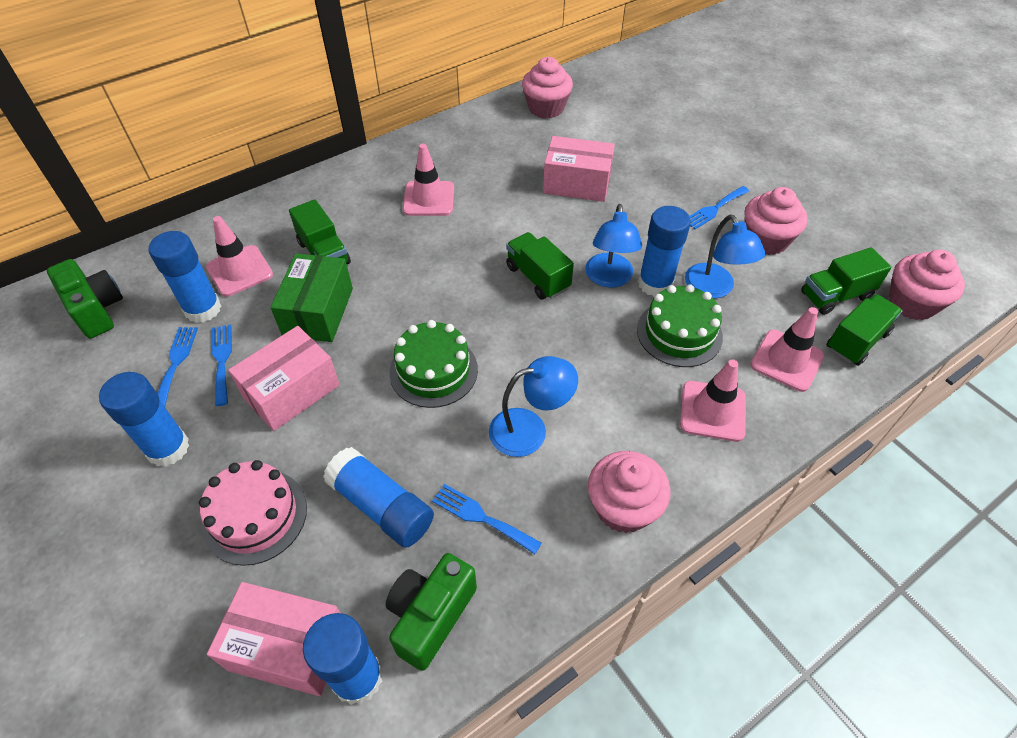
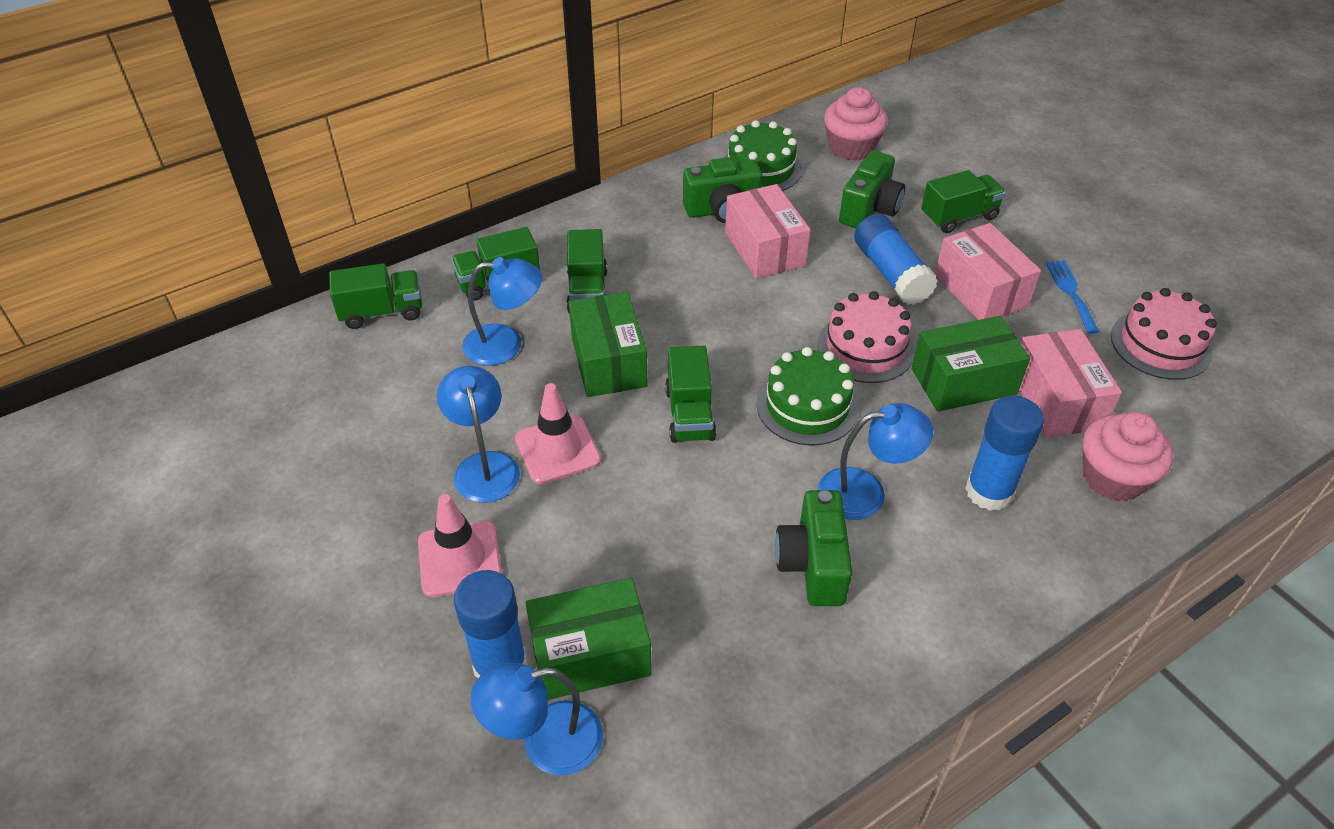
blue fork: [157,327,198,407] [212,324,232,406] [432,484,542,554] [689,186,749,229] = 4 -> [1045,260,1099,334] = 1
blue glue stick: [99,372,190,466] [149,231,221,323] [303,613,383,705] [323,447,434,548] [638,206,691,297] = 5 -> [454,570,528,678] [854,214,938,305] [965,396,1044,511] = 3
blue lamp: [489,356,578,457] [585,204,642,288] [685,215,765,298] = 3 -> [437,366,520,503] [462,257,542,366] [471,663,603,775] [818,403,933,520] = 4
green box: [270,253,353,342] = 1 -> [525,578,652,700] [569,292,648,397] [911,316,1030,412] = 3
green camera: [47,259,123,338] [386,553,477,671] = 2 -> [683,157,762,223] [775,490,853,606] [839,150,905,228] = 3
green truck: [289,199,351,264] [506,232,574,300] [801,247,892,315] [827,294,902,366] = 4 -> [329,263,422,329] [451,227,540,301] [566,229,607,314] [665,346,717,443] [921,170,1006,233] = 5
pink cake: [199,460,307,566] = 1 -> [817,291,915,383] [1111,288,1217,380] = 2
pink cupcake: [522,57,573,119] [588,451,671,533] [745,187,808,255] [889,250,965,320] = 4 -> [824,87,888,161] [1083,412,1173,501] = 2
pink traffic cone: [206,216,273,297] [403,144,454,216] [680,359,746,442] [750,307,825,392] = 4 -> [418,494,502,597] [515,383,601,484] = 2

